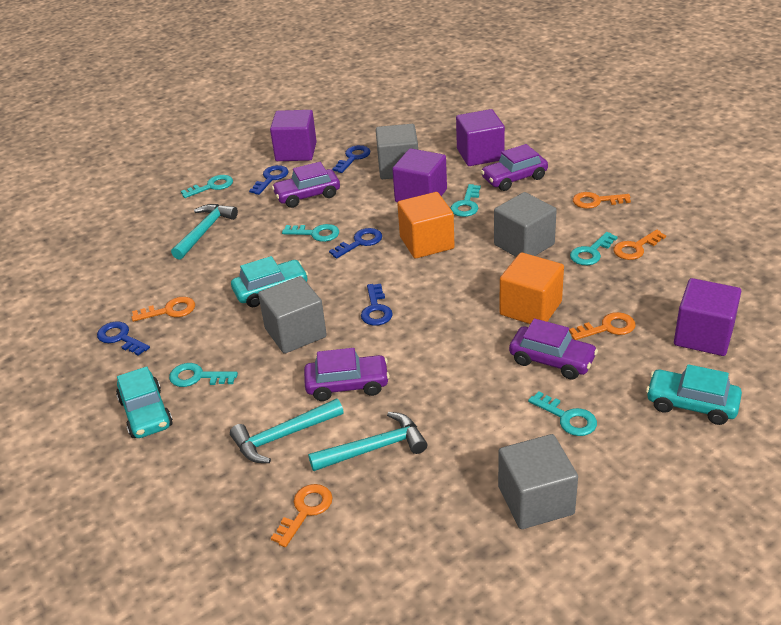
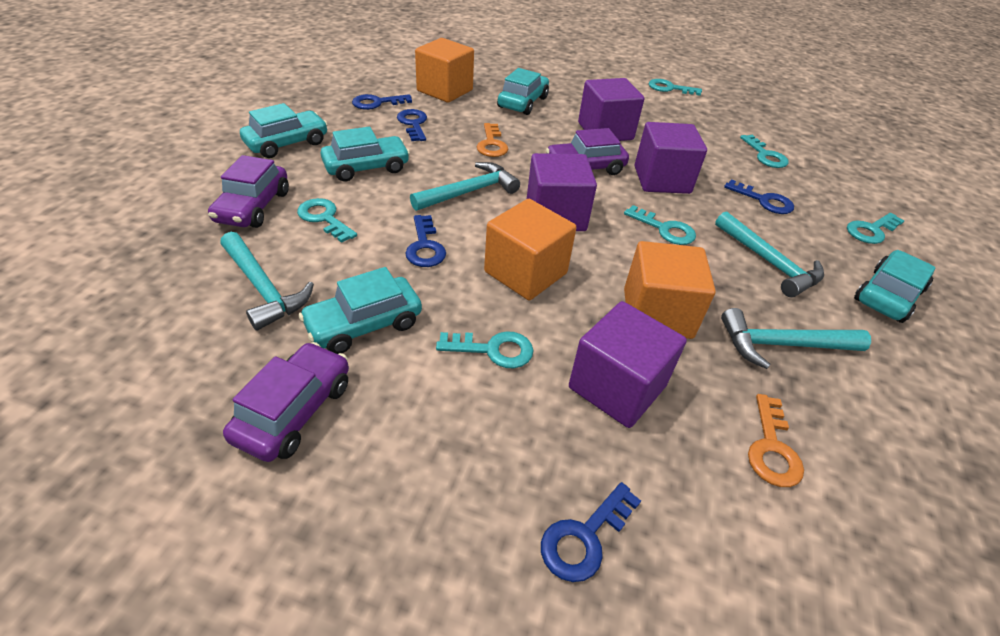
grey cube: [258,276,327,354] [376,124,418,179] [494,192,557,257] [498,434,578,529] = 4 -> none = 0
orange cube: [397,192,455,259] [499,253,564,324] = 2 -> [415,38,474,103] [484,199,576,300] [624,241,716,339] = 3
orange key: [132,297,195,322] [271,484,333,547] [569,312,635,340] [573,192,631,209] [613,230,666,260] = 5 -> [477,123,508,157] [748,394,804,487] = 2
purple car: [272,162,340,208] [304,348,390,401] [481,144,548,191] [509,318,598,380] = 4 -> [208,155,289,228] [223,342,349,462] [546,128,629,175] = 3
turquoise car: [116,367,173,438] [231,256,308,307] [646,364,742,425] = 3 -> [240,103,328,158] [299,267,422,354] [321,127,410,182] [497,68,549,115] [854,250,936,323] = 5
turquoise hammer: [171,204,238,260] [230,398,344,463] [308,412,427,471] = 3 -> [220,232,314,331] [410,162,520,211] [715,211,824,297] [721,308,871,369] = 4

